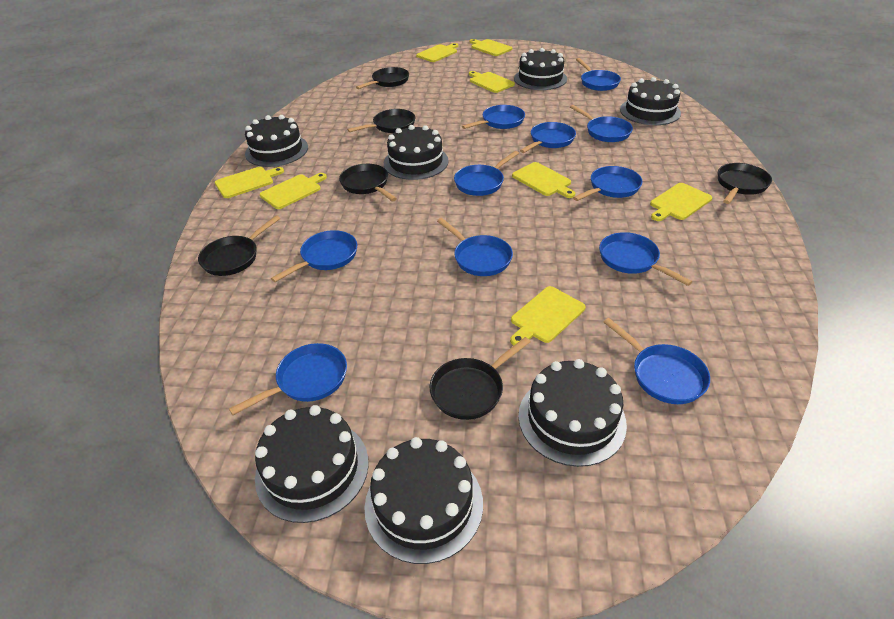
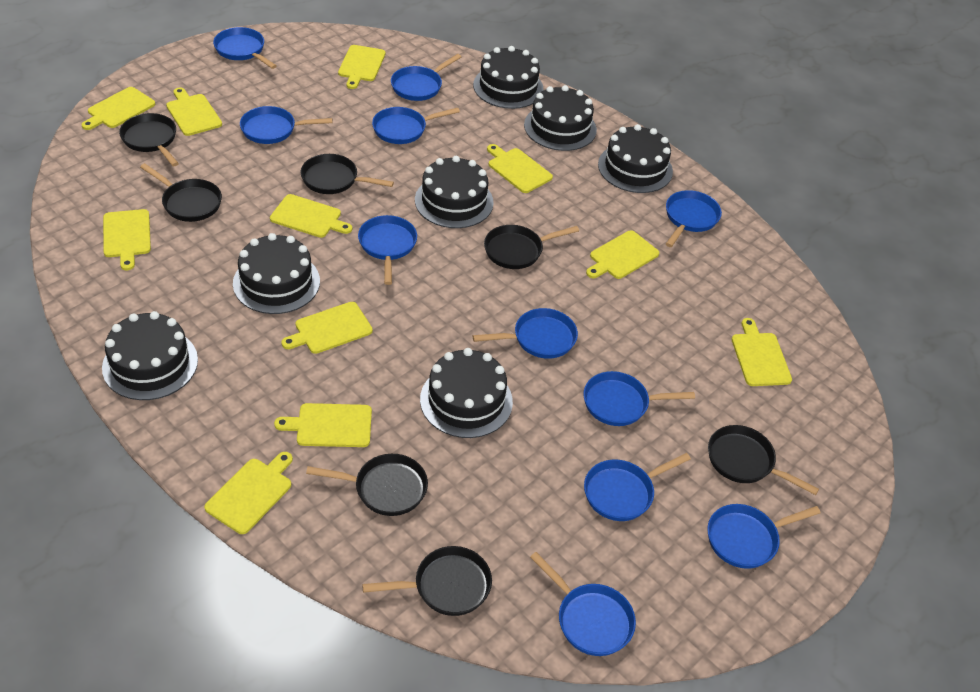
black pan: [198,215,280,276] [339,164,397,201] [347,109,415,133] [356,67,409,89] [429,337,531,420] [718,163,772,204] = 6 -> [119,113,179,166] [140,163,222,222] [300,154,394,194] [306,454,428,516] [362,546,492,616] [484,225,579,269] [708,425,819,495] = 7
yellow cutting board: [215,167,284,198] [260,173,327,209] [416,43,458,62] [469,39,512,56] [469,71,515,93] [510,286,586,346] [512,162,575,198] [650,183,712,221] = 8 -> [82,87,155,130] [103,209,151,270] [166,88,222,136] [204,452,293,534] [270,194,352,238] [274,403,372,447] [281,302,373,354] [338,45,386,89] [487,144,553,193] [586,230,659,279] [731,318,792,386] = 11

